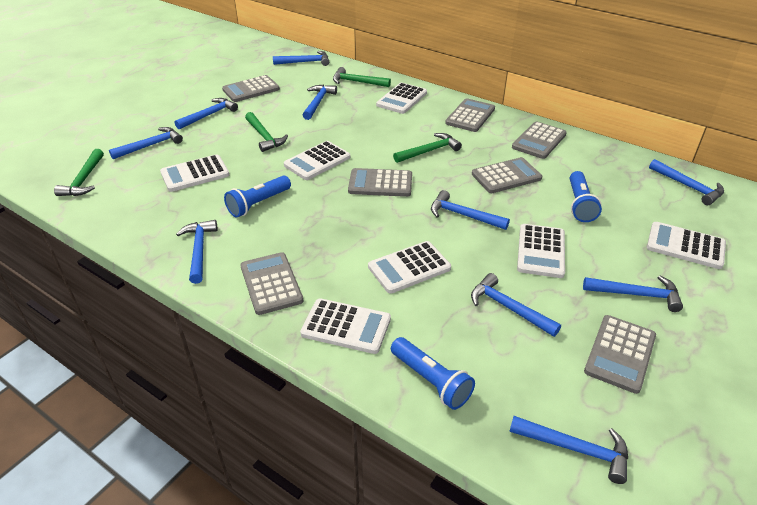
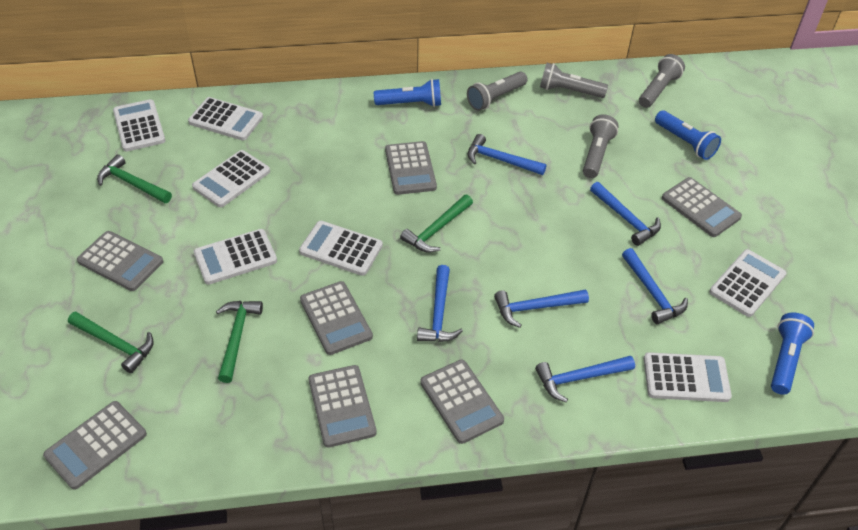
blue hammer: [109,127,183,159] [175,98,238,129] [176,220,217,284] [273,51,329,66] [303,85,337,120] [431,190,510,230] [471,273,561,337] [509,416,628,484] [583,276,683,312] [649,159,724,205] = 10 -> [417,265,463,342] [468,134,547,175] [494,289,589,328] [535,356,635,402] [590,182,661,246] [622,248,688,324] = 6
grey flashlight: none = 0 -> [467,71,528,111] [540,63,608,98] [583,114,619,178] [639,54,685,108] = 4

